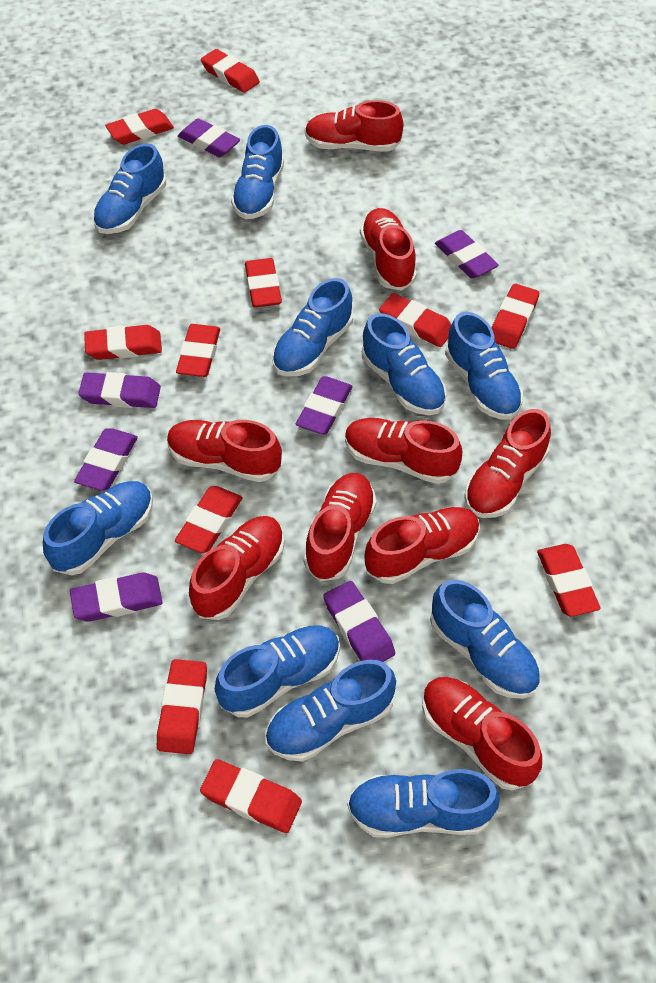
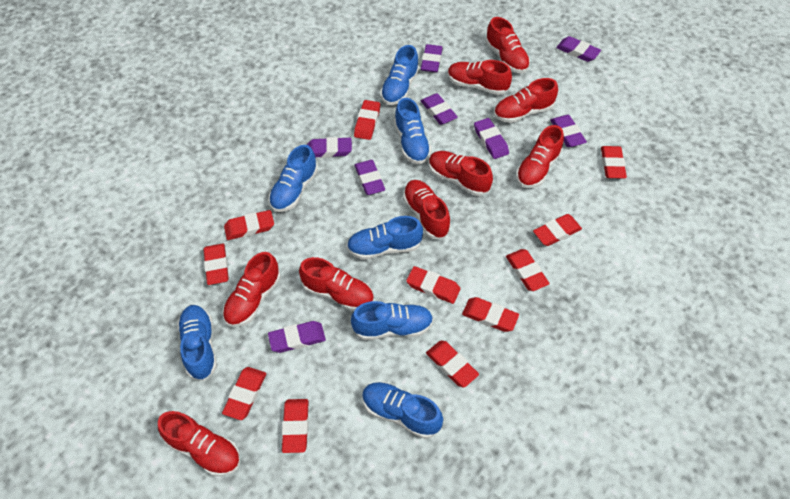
blue shoe: [43,481,153,575] [93,143,166,234] [215,625,340,717] [231,125,284,219] [265,660,396,762] [272,278,353,377] [347,769,500,838] [362,313,447,415] [430,579,540,699] [445,312,523,420] = 10 -> [177,305,217,381] [269,145,318,212] [347,216,423,260] [351,301,434,340] [362,382,443,439] [380,45,419,105] [394,98,431,164] = 7
purple eraser: [70,573,163,622] [74,428,138,491] [78,372,161,408] [178,119,240,157] [296,376,353,434] [323,581,395,662] [435,230,499,279] = 7 -> [268,321,326,353] [307,137,352,158] [354,160,385,195] [421,44,443,72] [421,93,458,125] [474,118,509,159] [550,115,587,147] [556,36,601,62] = 8

